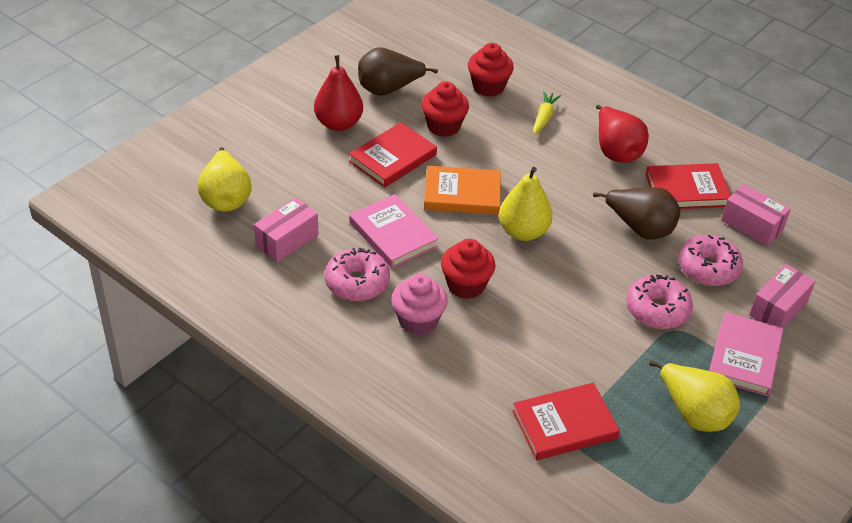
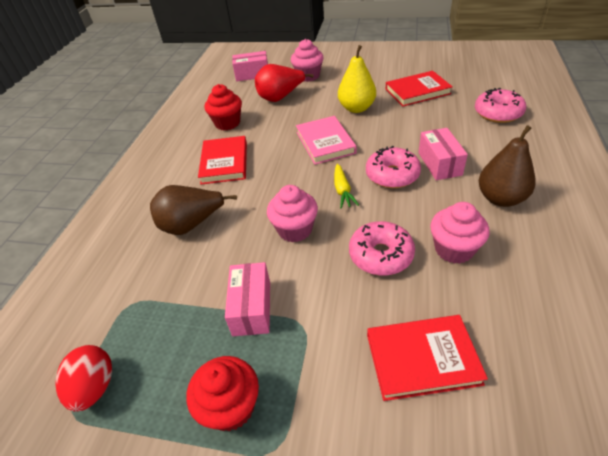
orange book: [424,166,501,215] = 1 -> none = 0
pink book: [349,194,439,268] [709,312,784,396] = 2 -> [296,116,357,165] = 1
pink cupcake: [391,274,448,335] = 1 -> [267,185,318,243] [291,39,324,82] [430,202,489,264] = 3
red cupcake: [421,81,469,137] [441,239,495,299] [468,43,514,97] = 3 -> [187,356,259,431] [205,84,242,130] = 2
red egg: none = 0 -> [55,345,112,412] = 1
red pear: [314,55,363,131] [596,105,649,163] = 2 -> [255,64,313,102] = 1
yellow pear: [198,147,252,212] [499,167,553,241] [649,360,740,432] = 3 -> [338,45,376,113] = 1

